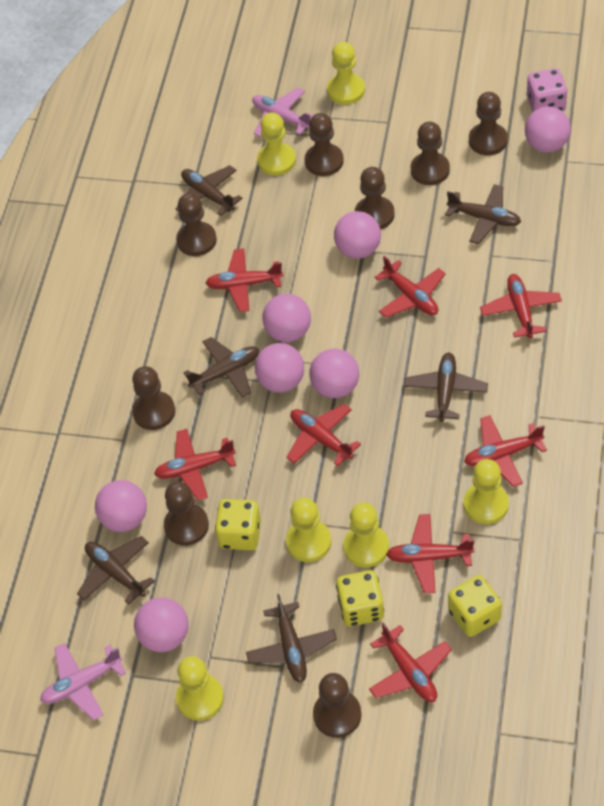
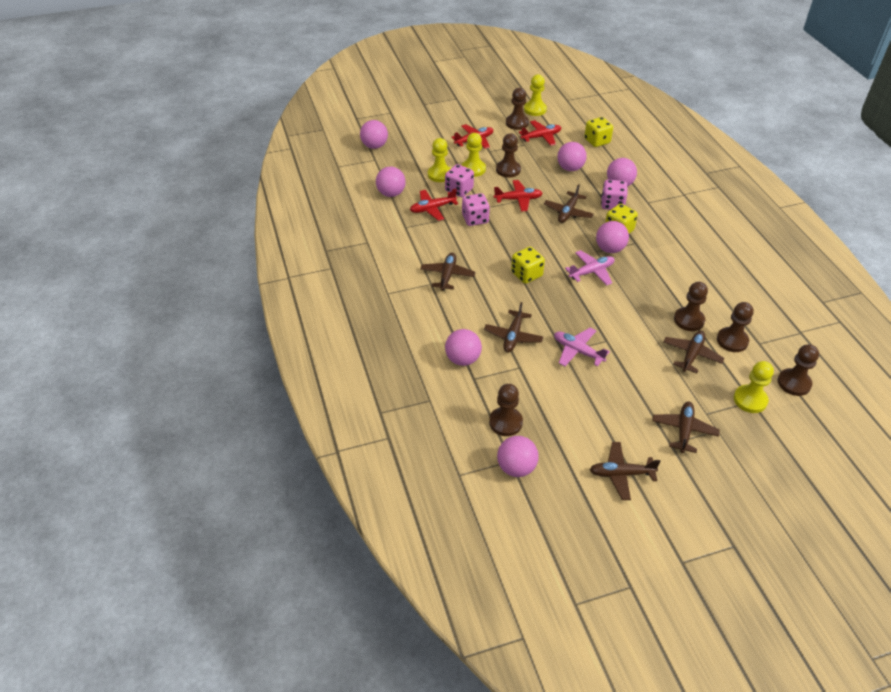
brown pawn: [132,366,175,430] [164,481,209,546] [176,193,217,256] [305,113,344,176] [313,673,362,738] [355,167,395,230] [411,122,450,185] [469,92,508,155] = 8 -> [489,384,523,436] [496,133,521,178] [506,88,529,130] [674,282,708,331] [717,302,754,352] [778,344,819,396] = 6
pink dice: [527,68,567,112] = 1 -> [445,164,474,197] [462,193,490,226] [601,180,628,210] = 3
red plane: [154,429,236,500] [205,248,283,312] [286,404,361,466] [369,622,452,702] [375,256,445,318] [386,514,474,593] [464,415,547,487] [480,274,562,339] = 8 -> [410,189,458,221] [451,124,493,149] [494,180,543,212] [519,120,561,146] = 4
yellow pawn: [176,656,224,721] [257,112,296,175] [286,498,331,562] [327,42,365,105] [343,503,389,567] [464,459,509,524] = 6 -> [428,138,451,182] [461,133,486,177] [524,74,547,116] [734,361,774,413] = 4

